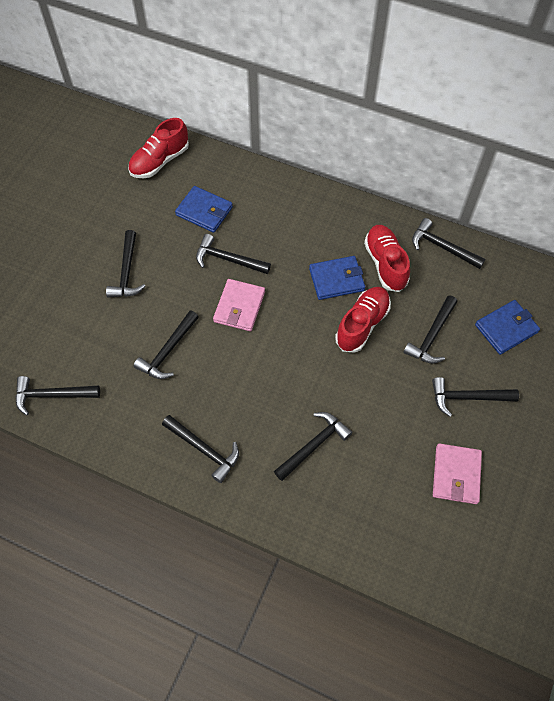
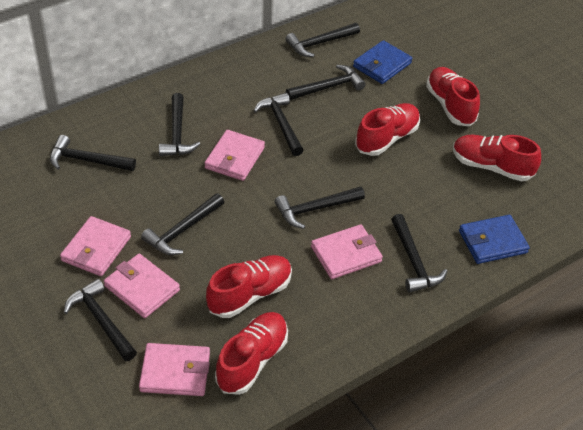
blue wallet: [175,186,233,233] [309,256,365,300] [475,300,540,355] = 3 -> [353,40,412,84] [459,215,530,264] = 2
pink wallet: [213,279,265,331] [433,443,482,504] = 2 -> [60,216,131,276] [104,254,180,318] [139,343,210,396] [205,130,265,181] [311,224,383,279] = 5
red shoe: [128,118,189,178] [335,287,391,353] [364,225,410,292] = 3 -> [206,255,292,318] [215,312,288,395] [355,103,420,156] [426,67,480,126] [453,134,541,181] = 5

